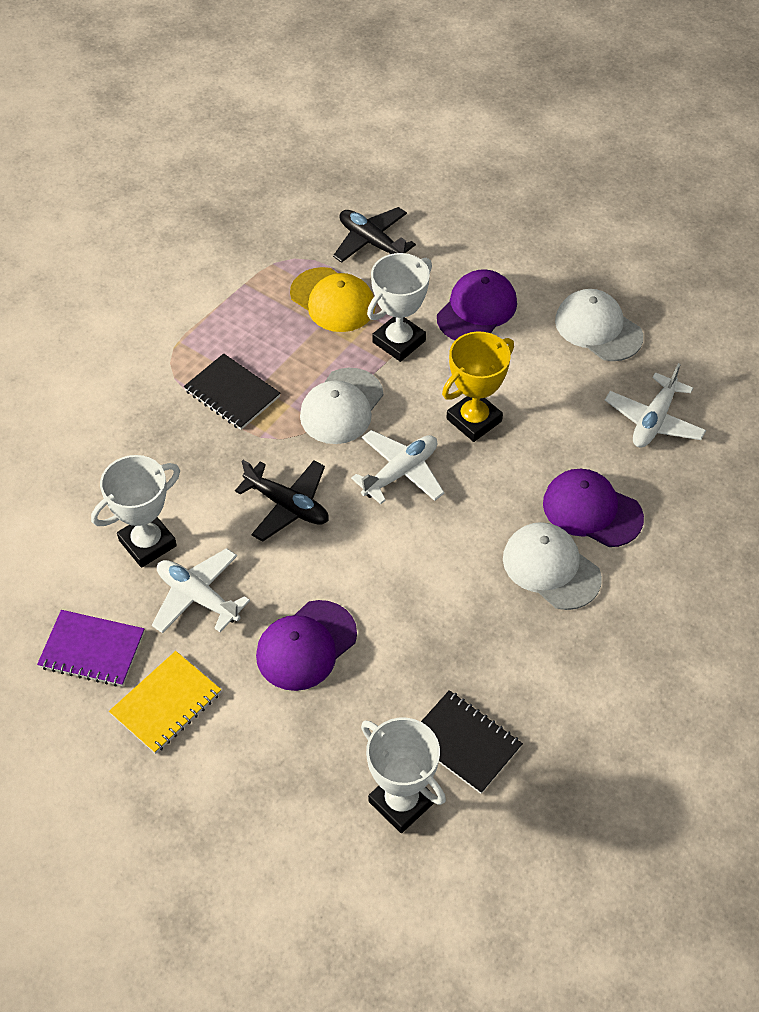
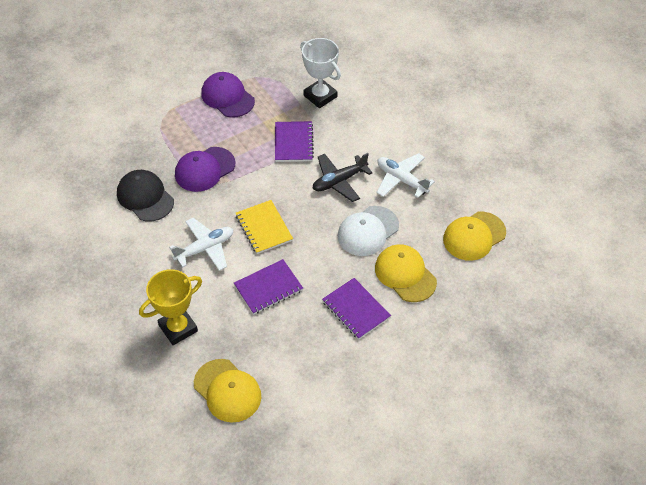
black cap: none = 0 -> [117,170,174,221] = 1
black notebook: [184,353,280,430] [421,690,523,794] = 2 -> none = 0
black plane: [235,460,329,542] [333,207,416,263] = 2 -> [312,153,373,202] = 1
purple cap: [256,600,357,691] [437,269,517,340] [543,469,644,547] = 3 -> [175,147,235,192] [201,72,255,117] = 2
purple notebook: [37,610,144,687] = 1 -> [234,259,303,315] [275,121,314,162] [322,278,391,340] = 3
white cap: [300,368,383,444] [503,522,602,610] [555,289,643,361] = 3 -> [338,206,399,256] = 1
white plane: [152,548,250,633] [351,430,444,504] [605,363,706,448] = 3 -> [169,218,233,271] [376,153,435,198] = 2
white trophy: [91,455,180,568] [361,718,446,833] [367,253,432,362] = 3 -> [300,38,341,108] = 1
yellow cap: [290,267,376,332] = 1 -> [194,359,261,423] [375,244,437,302] [443,212,506,261] = 3

